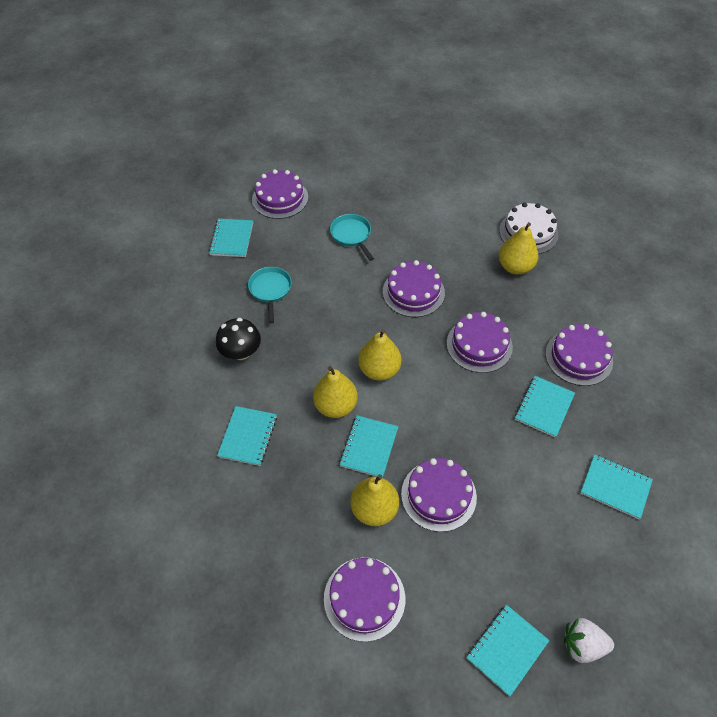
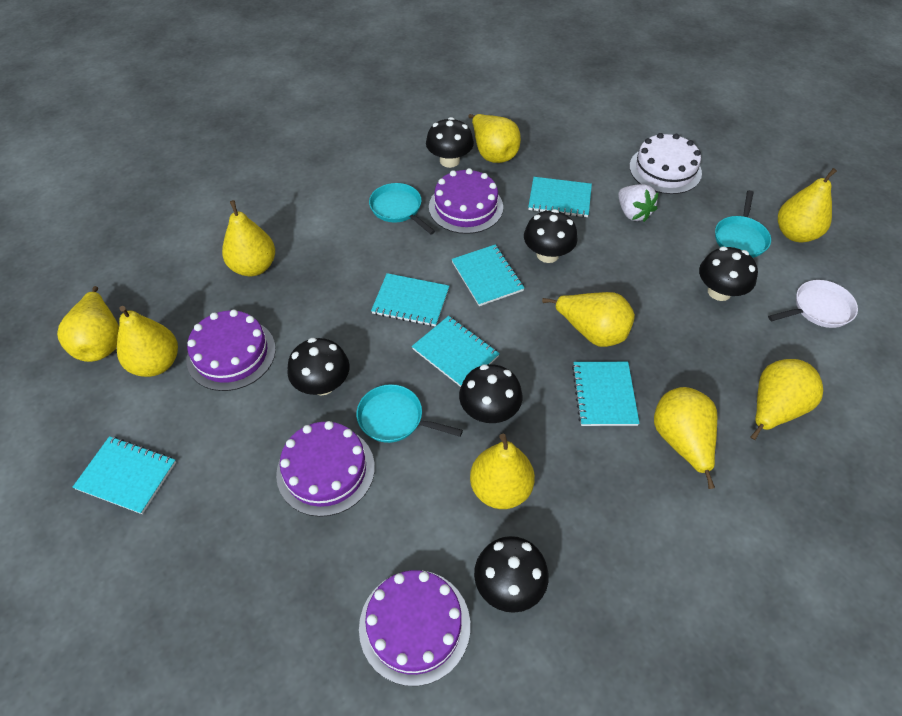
black mushroom: [216,318,261,360] = 1 -> [287,338,349,395] [426,117,474,168] [459,364,523,423] [474,536,549,613] [524,209,578,263] [699,247,758,301] = 6
purple cake: [252,169,308,219] [324,558,405,642] [383,260,445,317] [401,458,477,532] [447,312,513,373] [545,324,613,386] = 6 -> [187,309,276,391] [276,421,375,517] [359,570,470,686] [429,168,503,234] = 4
turquoise pan: [248,267,292,323] [330,214,374,261] = 2 -> [356,384,463,443] [369,183,435,234] [715,190,771,258] = 3
white pan: none = 0 -> [768,280,858,328] = 1
yellow pear: [313,366,358,418] [350,474,399,526] [358,329,402,381] [499,222,538,275] = 4 -> [57,286,119,362] [117,306,178,377] [222,200,275,276] [468,114,521,163] [470,434,535,509] [542,292,635,347] [654,387,717,489] [750,359,823,440] [778,168,837,242] = 9

